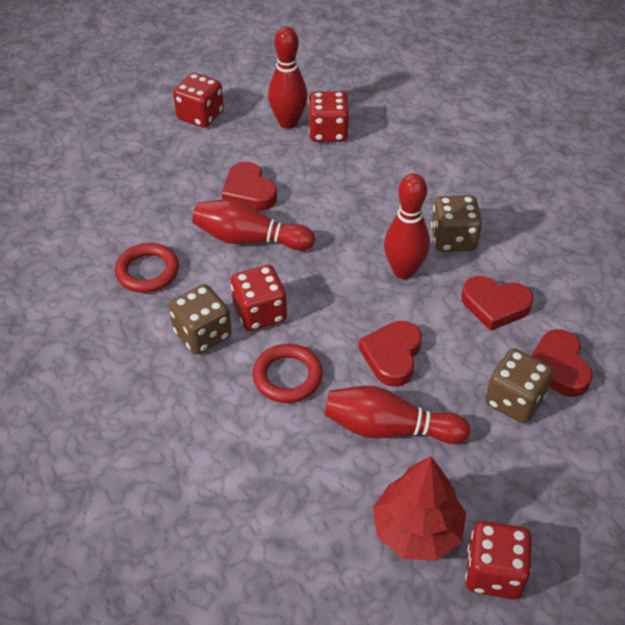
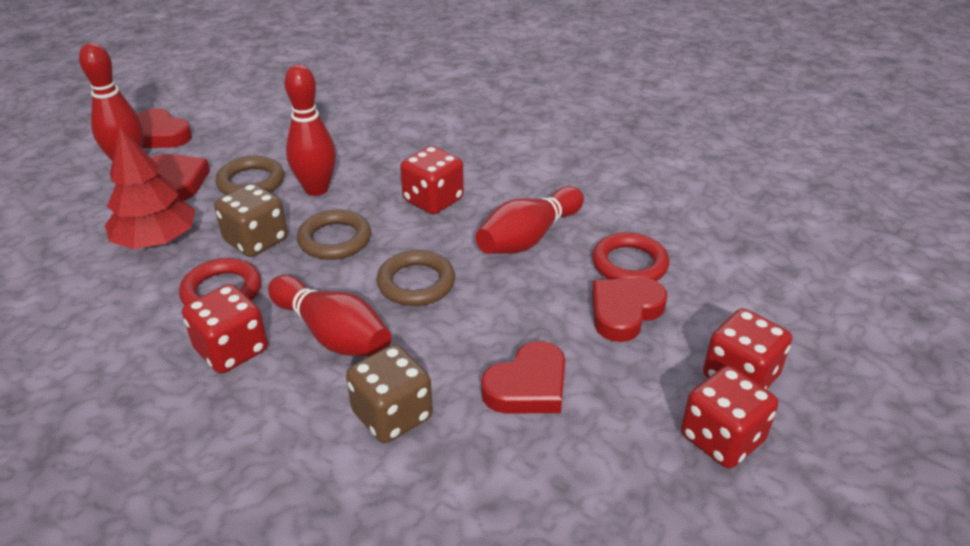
brown dice: [169,284,232,355] [431,195,482,252] [485,348,553,423] = 3 -> [214,183,288,257] [346,344,433,443] = 2
brown ring: none = 0 -> [216,156,284,195] [297,209,371,260] [377,250,455,306] = 3

